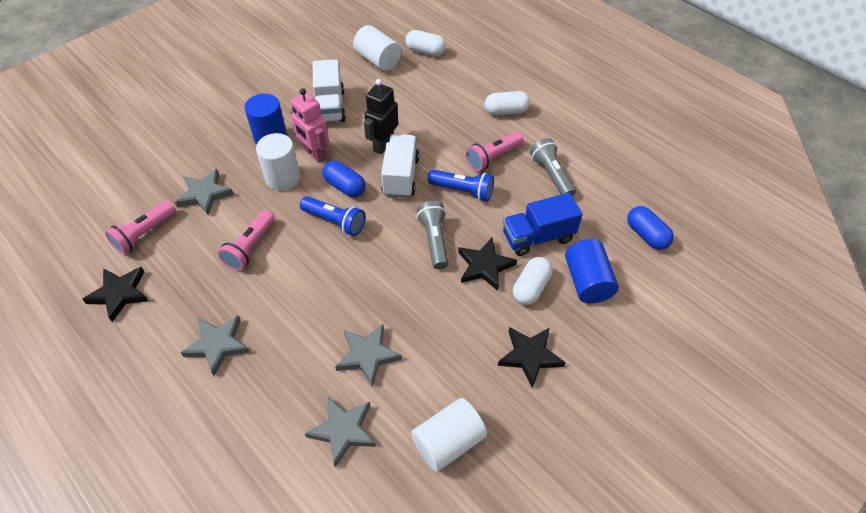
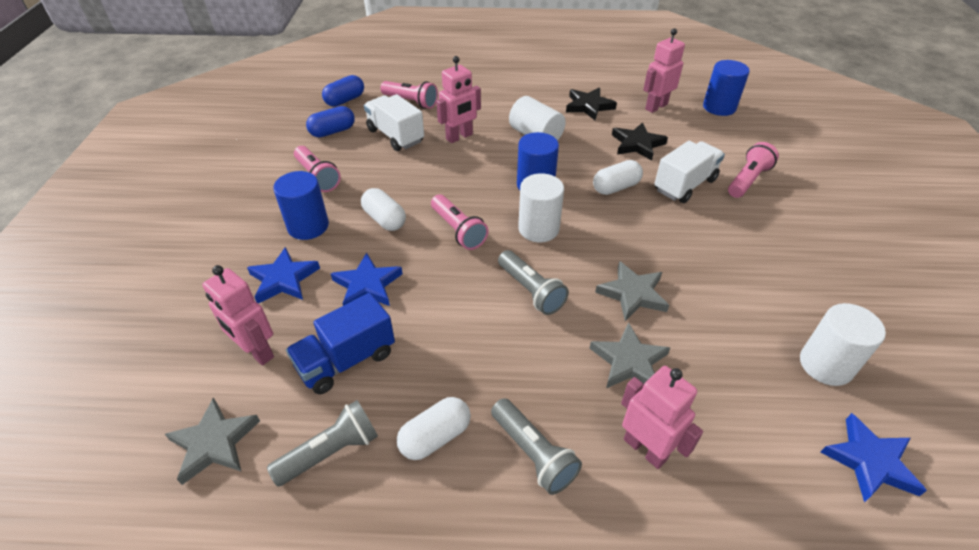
black robot: [364,79,399,154] = 1 -> none = 0
black star: [82,267,149,322] [458,238,517,291] [498,327,566,389] = 3 -> [566,88,617,120] [612,122,668,161] = 2
blue cylinder: [244,94,287,145] [565,239,619,304] = 2 -> [273,171,329,240] [517,132,559,190] [703,60,750,116] = 3
blue flashlight: [300,196,365,236] [428,170,494,201] = 2 -> none = 0
blue star: none = 0 -> [247,247,320,304] [330,252,403,306] [820,413,927,502] = 3
grey flashlight: [417,201,448,269] [530,138,576,196] = 2 -> [267,400,378,487] [491,398,582,495] [498,250,569,315] = 3
grey star: [175,169,234,215] [181,315,250,376] [305,397,376,468] [335,324,402,387] = 4 -> [165,398,260,485] [589,322,670,388] [595,261,669,321] = 3
pink flashlight: [105,201,176,255] [218,210,275,271] [466,131,524,172] = 3 -> [294,146,341,192] [380,81,438,109] [431,194,489,250] [728,142,779,198] = 4
pink robot: [290,88,329,163] = 1 -> [202,265,274,365] [436,56,481,143] [621,366,703,469] [643,28,685,113] = 4

